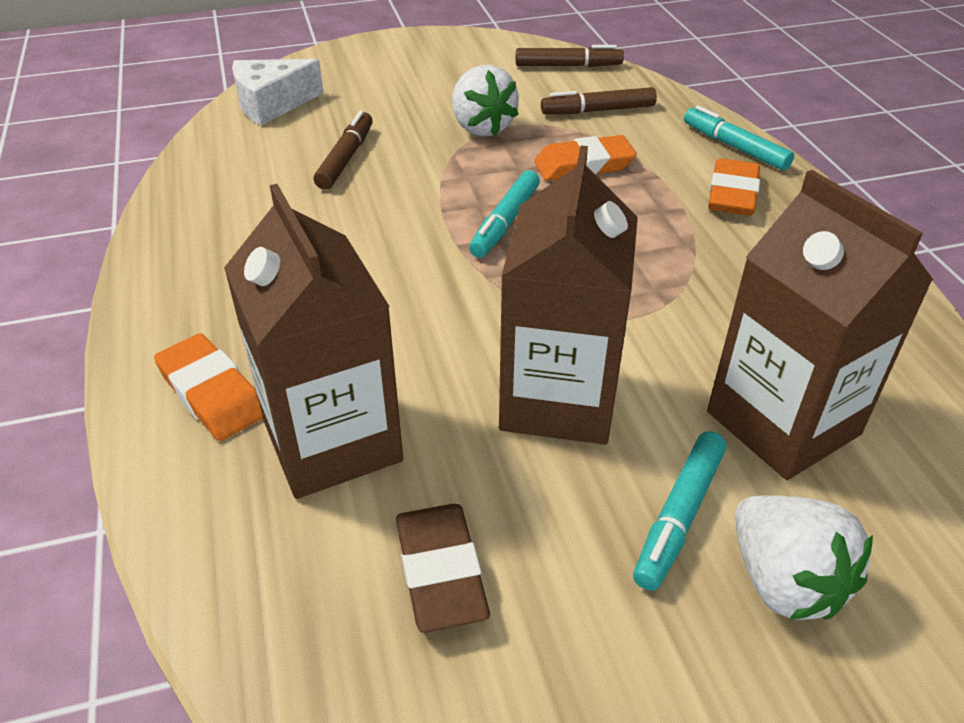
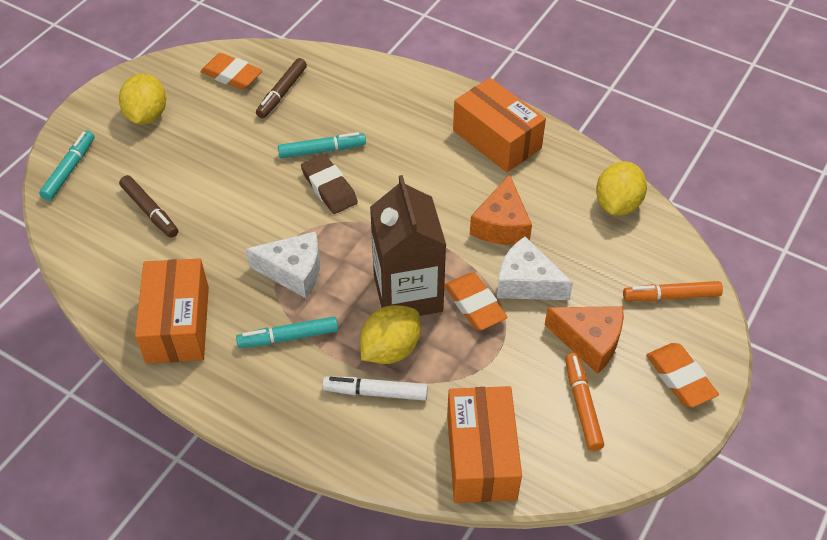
brown carton: [224,184,403,499] [499,146,638,445] [707,170,933,480] = 3 -> [370,175,446,316] = 1
brown marker: [314,111,373,190] [516,45,624,67] [541,87,657,114] = 3 -> [119,175,178,238] [256,58,307,119] = 2
orange box: none = 0 -> [135,259,209,363] [447,386,522,503] [453,78,546,172] = 3
orange cheese: none = 0 -> [470,174,532,245] [545,306,624,374] = 2
orange marker: none = 0 -> [565,353,604,451] [623,281,723,301] = 2
white cheese: [232,59,323,126] = 1 -> [246,231,320,298] [497,236,573,300] = 2
white marker: none = 0 -> [322,377,428,401] = 1
white strawberry: [452,65,519,136] [734,495,873,620] = 2 -> none = 0
yellow lemon: none = 0 -> [119,74,166,125] [360,305,420,364] [596,161,647,215] = 3

